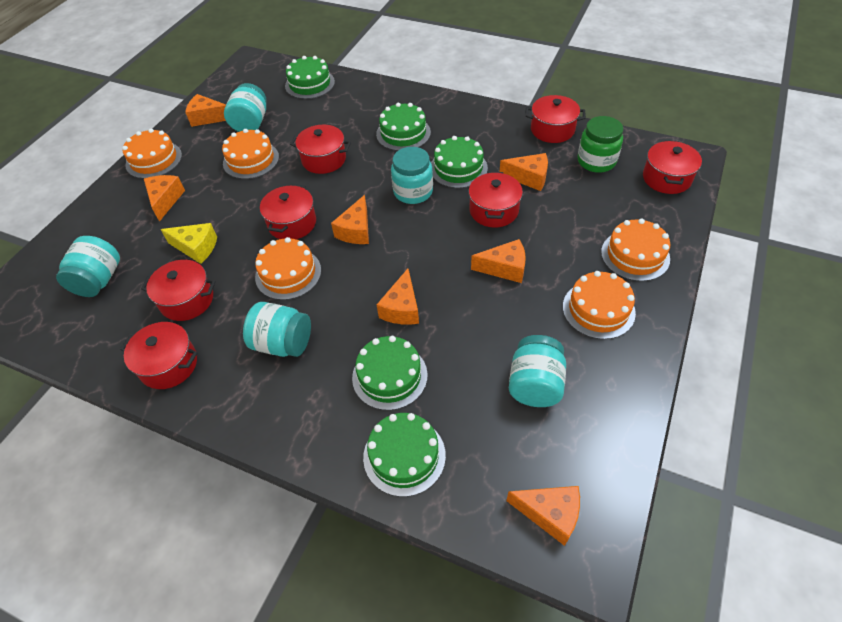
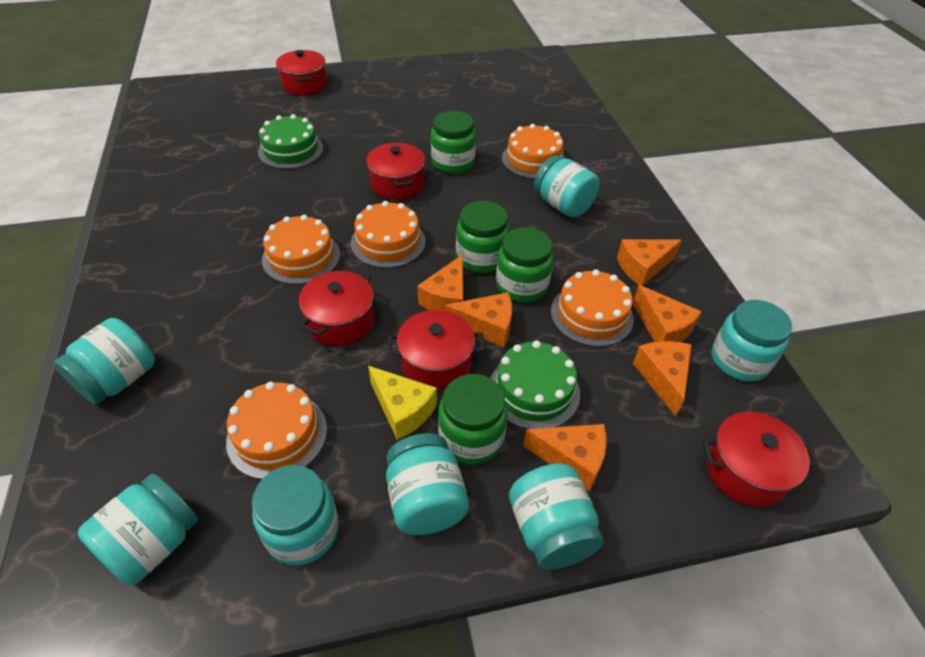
green cake: [285,56,335,99] [352,336,428,410] [363,413,446,497] [376,102,431,151] [431,136,488,188] = 5 -> [258,114,323,169] [491,340,580,429] = 2
green jar: [577,116,623,173] = 1 -> [431,111,476,174] [438,374,508,465] [456,201,510,273] [496,227,554,302] = 4
orange cheese: [144,175,185,222] [185,94,226,127] [331,195,369,244] [377,269,419,325] [471,239,526,283] [500,153,548,191] [506,486,580,546] = 7 -> [417,254,463,311] [445,292,512,347] [523,424,607,491] [617,239,682,286] [633,285,702,342] [633,341,692,416] = 6
red pot: [120,322,198,389] [141,260,216,321] [260,184,316,239] [290,125,351,174] [469,172,523,228] [525,95,586,143] [643,140,702,194] = 7 -> [276,50,327,95] [299,270,374,346] [366,142,425,200] [388,310,485,391] [702,411,819,507] = 5
turquoise jar: [56,236,120,297] [224,83,267,132] [243,302,311,357] [391,147,433,204] [509,335,566,407] = 5 -> [53,318,155,404] [78,474,198,586] [252,465,339,565] [386,433,469,535] [509,463,603,570] [534,156,600,218] [712,300,792,381] = 7

